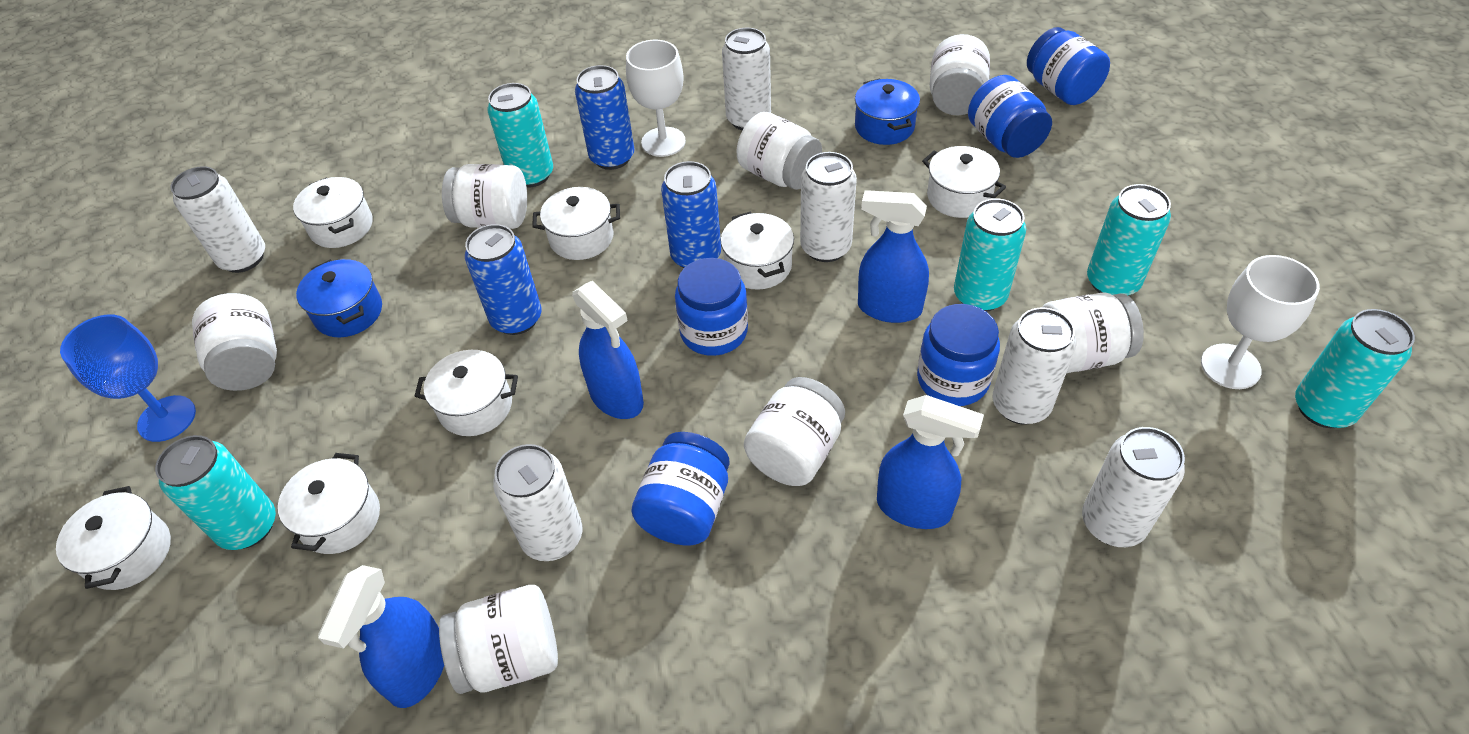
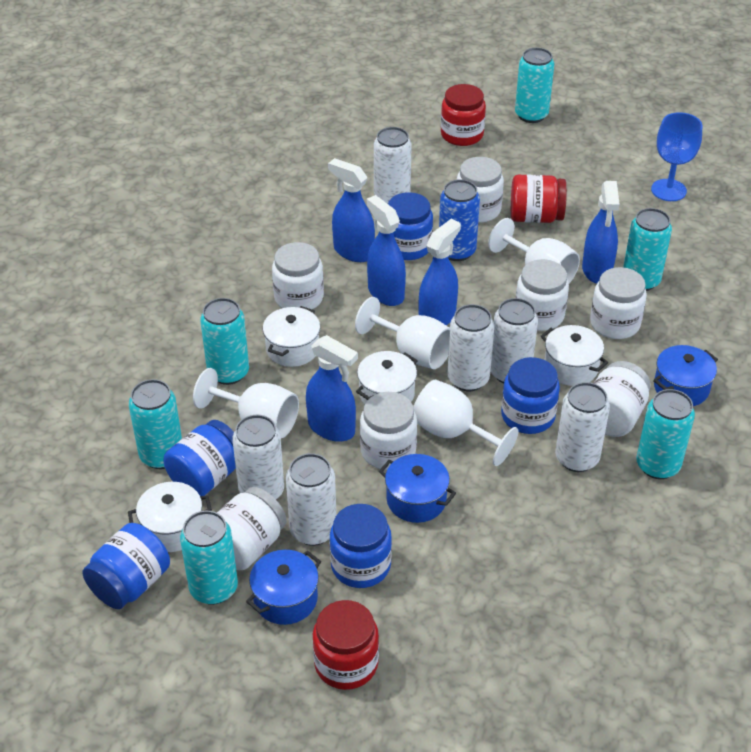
blue can: [465,224,542,335] [575,65,634,170] [661,161,721,268] = 3 -> [439,179,480,261] = 1
blue pot: [296,259,382,337] [855,79,920,145] = 2 -> [246,550,321,625] [379,454,456,523] [653,345,718,406] = 3
blue spray bottle: [318,565,444,708] [572,281,644,419] [858,190,929,323] [877,395,984,529] = 4 -> [306,335,358,442] [328,158,375,262] [367,195,406,306] [418,219,461,326] [582,181,620,284] = 5
red jar: none = 0 -> [313,600,379,690] [441,84,486,146] [511,175,567,223] = 3
turquoise can: [155,435,276,550] [487,83,553,188] [954,199,1026,312] [1087,184,1171,295] [1295,309,1415,428] = 5 -> [129,379,182,469] [180,511,238,605] [200,298,249,385] [515,48,554,123] [623,208,672,291] [636,389,695,479] = 6
white goblet: [626,40,686,157] [1201,255,1320,389] = 2 -> [193,368,299,438] [355,297,450,369] [413,380,518,466] [488,218,580,283] = 4
white pot: [56,486,171,590] [278,453,380,554] [293,177,373,248] [415,350,518,436] [532,187,620,260] [721,212,794,290] [922,146,1006,218] = 7 -> [128,482,212,552] [263,306,320,367] [356,351,418,404] [541,325,608,386] = 4

